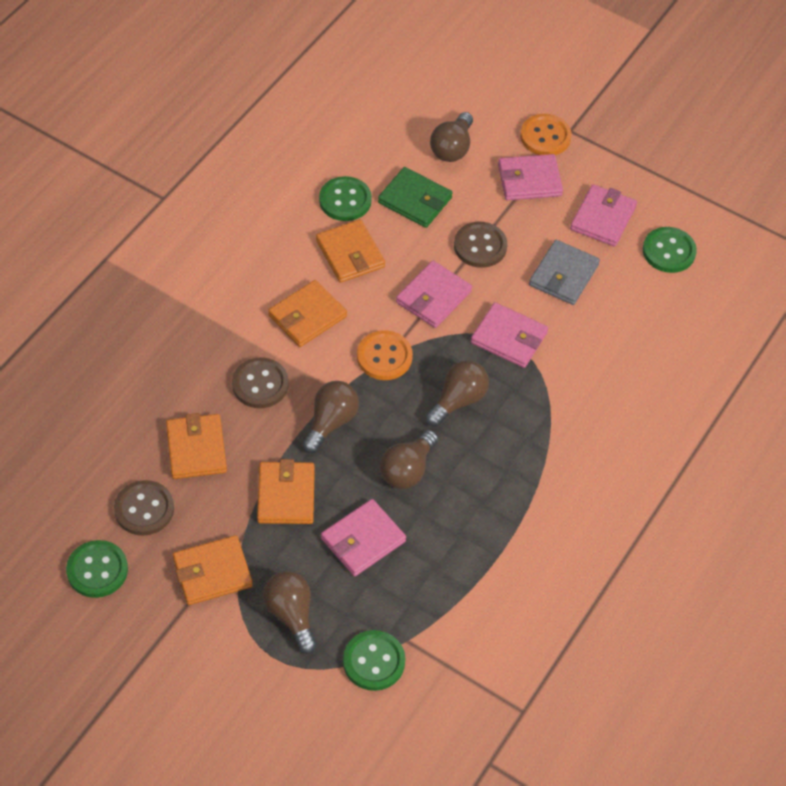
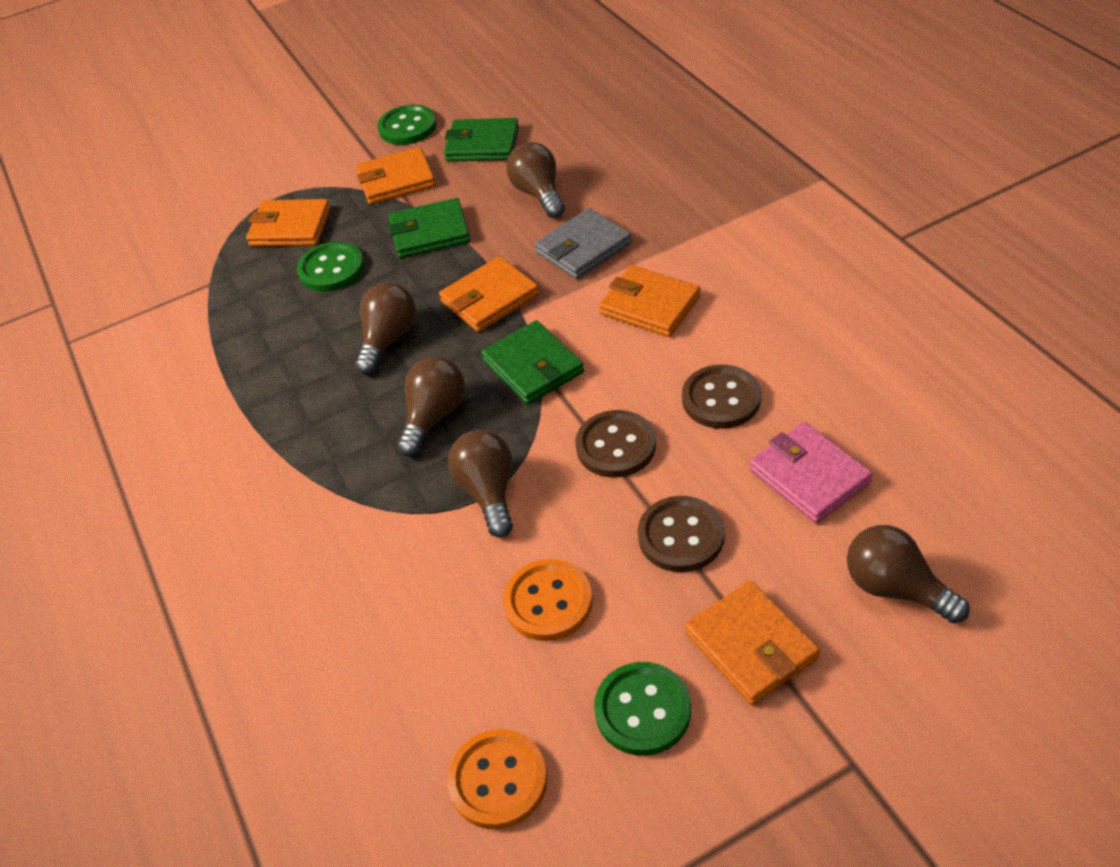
green button: [66,540,128,598] [319,176,372,221] [343,630,405,691] [643,227,697,273] = 4 -> [297,241,365,292] [377,105,437,145] [594,662,691,756] = 3
green wallet: [378,167,453,228] = 1 -> [389,198,470,258] [444,118,519,162] [481,320,584,405] = 3
pink wallet: [321,499,406,577] [396,261,472,328] [471,302,548,368] [498,154,563,200] [570,184,637,247] = 5 -> [750,422,873,523] = 1

